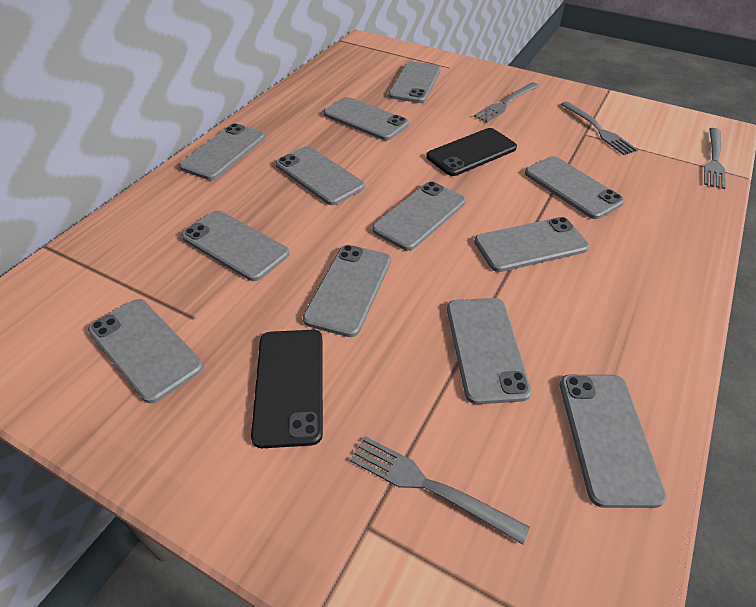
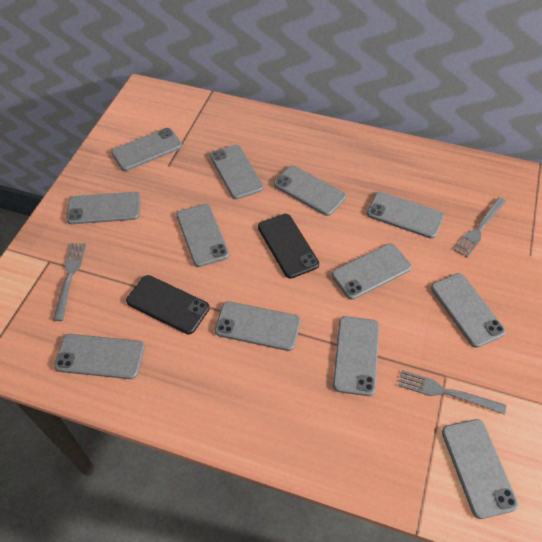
grey fork: [350,436,530,545] [474,82,539,122] [561,101,638,155] [704,128,726,189] = 4 -> [53,243,86,321] [398,370,506,415] [454,197,506,257] = 3

